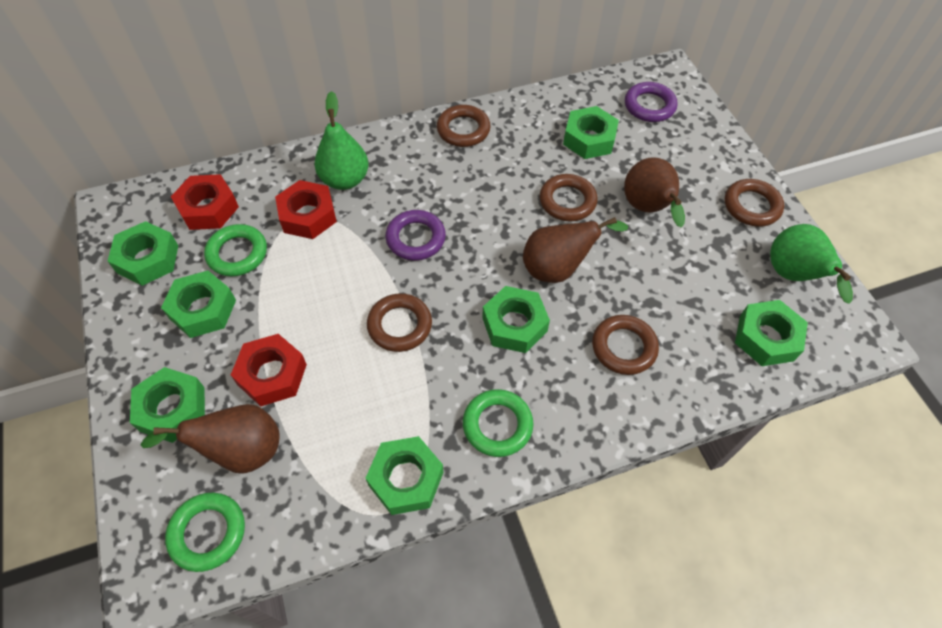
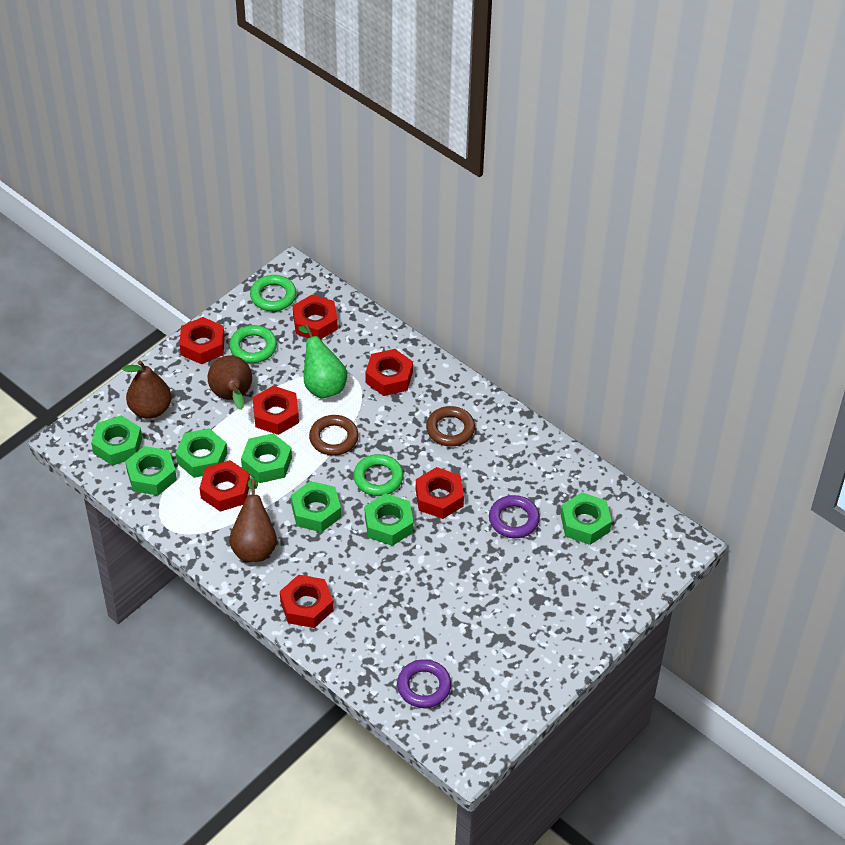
brown ring: [367,293,432,352] [437,105,491,147] [540,174,597,221] [592,315,659,375] [725,179,784,227] = 5 -> [309,415,359,456] [426,406,475,447] = 2
green pear: [315,91,368,190] [770,224,853,304] = 2 -> [298,324,347,399] = 1
red nut: [171,174,239,230] [231,334,307,407] [275,180,337,239] = 3 -> [180,317,225,364] [200,460,250,512] [253,386,299,435] [280,575,333,628] [293,295,338,339] [365,349,413,396] [416,467,464,519] = 7

